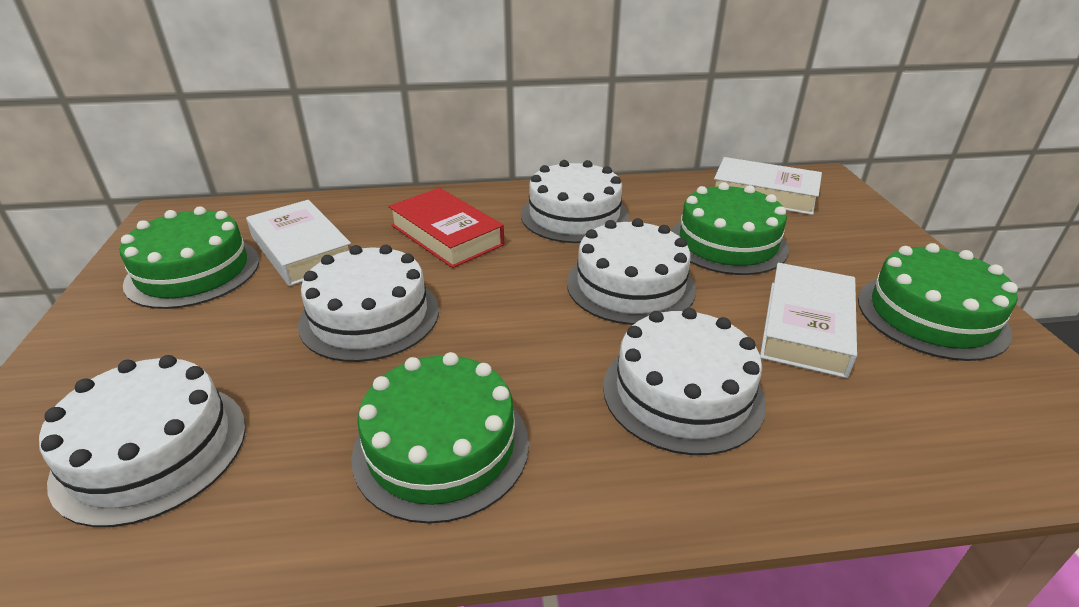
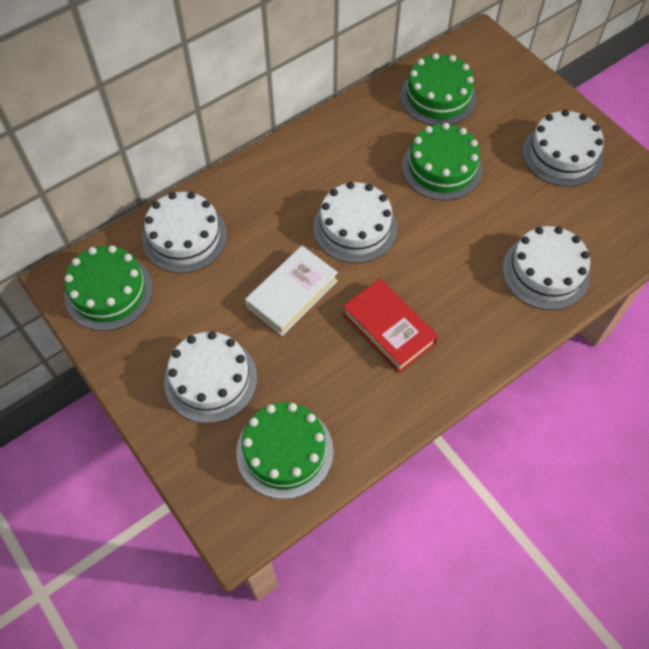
white book: [246,200,351,286] [714,157,822,215] [760,263,857,378] = 3 -> [245,246,338,336] = 1

